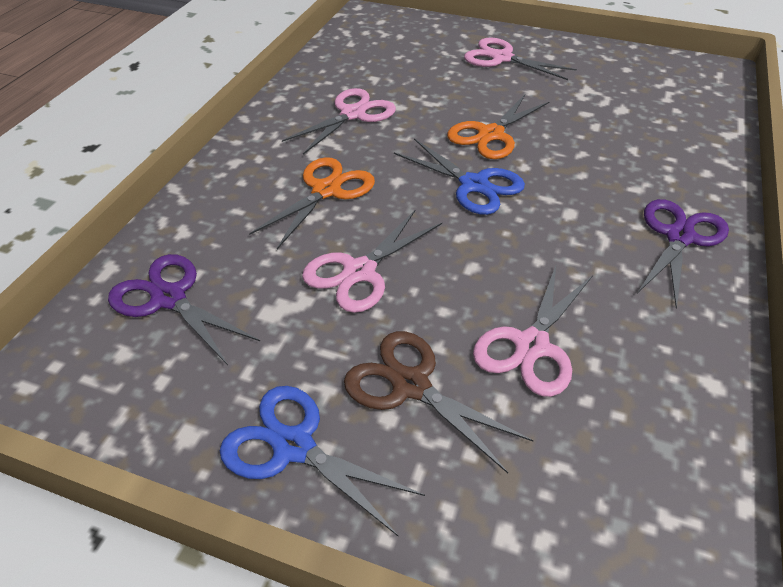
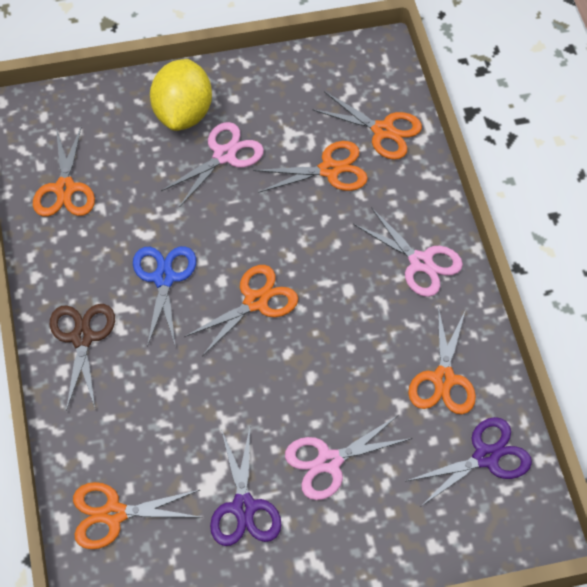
blue scissors: [220,386,425,537] [394,138,525,215] = 2 -> [133,246,196,347] = 1
orange scissors: [249,157,375,249] [447,95,550,159] = 2 -> [33,125,95,216] [73,482,203,549] [184,265,298,356] [253,141,368,193] [312,91,422,160] [408,306,476,414] = 6
pink scissors: [282,88,396,154] [302,210,442,313] [464,37,577,80] [473,266,592,397] = 4 -> [161,122,264,207] [285,416,412,500] [353,207,463,297] = 3
yellow lemon: none = 0 -> [150,59,212,131] = 1

